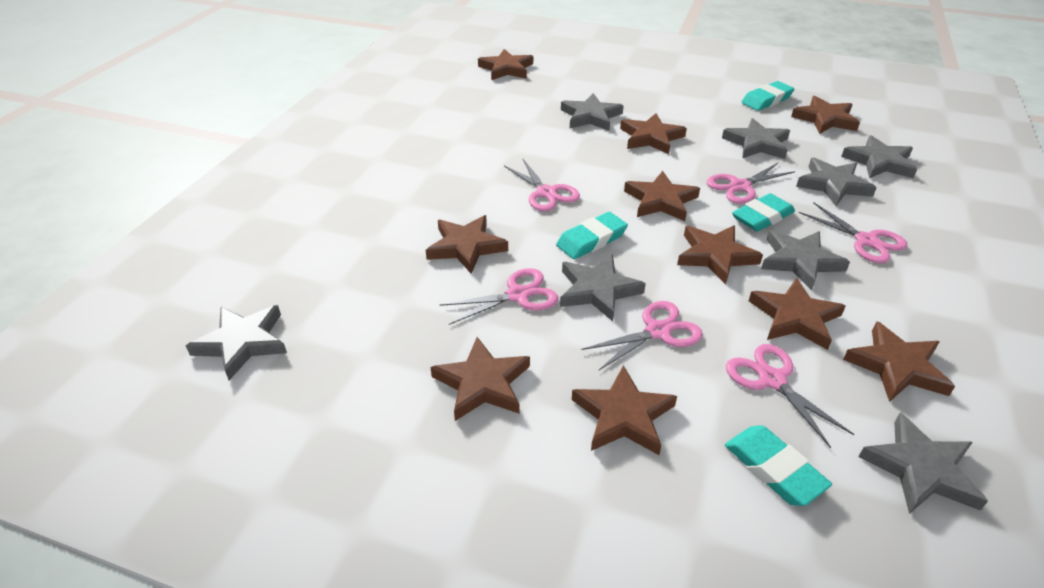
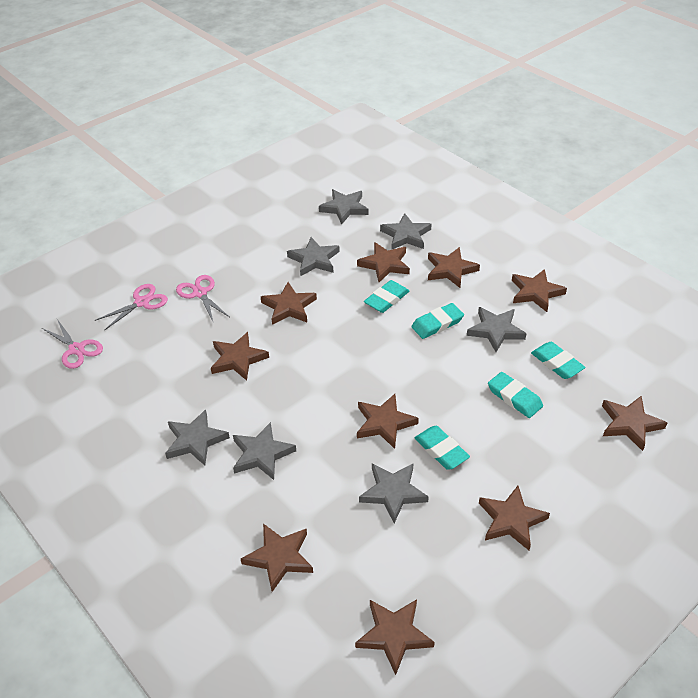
grey star: [186,305,287,380] [560,254,646,321] [561,93,624,131] [722,118,790,159] [761,230,850,290] [796,157,877,206] [841,135,917,179] [859,413,988,514] = 8 -> [165,409,230,466] [233,422,296,480] [287,237,340,276] [319,189,368,225] [359,463,429,523] [380,213,432,250] [467,307,527,352] = 7
pink scissors: [439,268,558,325] [504,159,580,211] [582,301,703,370] [707,163,795,204] [726,344,855,448] [799,202,907,263] = 6 -> [42,319,103,369] [95,284,168,331] [176,275,229,321] = 3
turquoise eraser: [556,212,628,259] [725,425,832,506] [732,193,795,231] [741,81,794,111] = 4 -> [364,280,409,313] [411,303,464,339] [415,426,470,470] [488,372,543,418] [531,342,585,379] = 5

